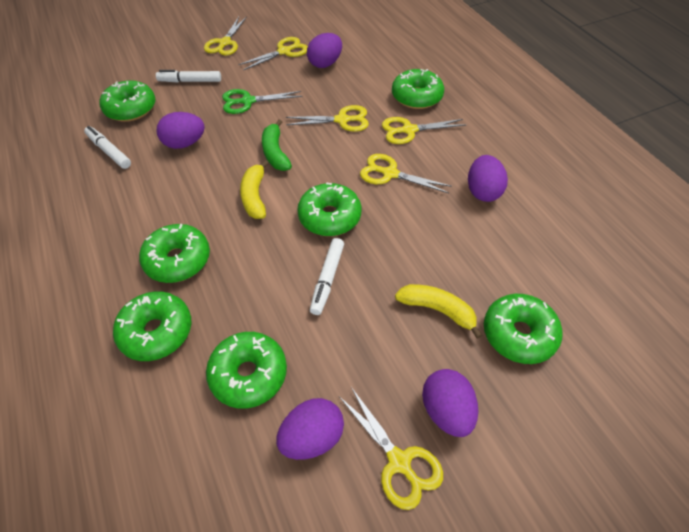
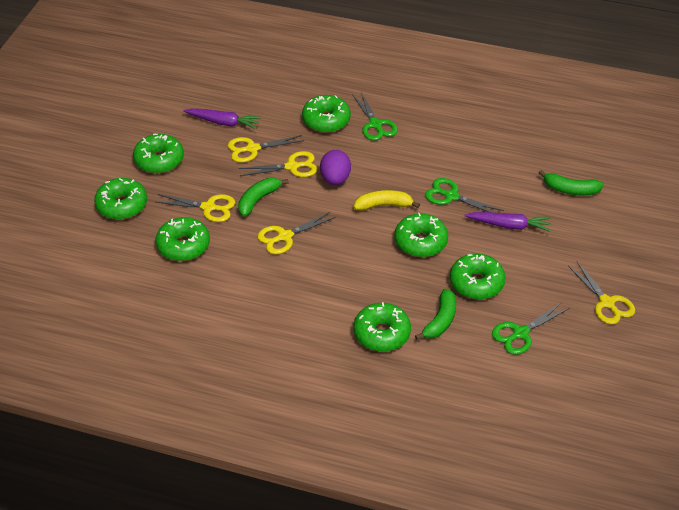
green banana: [262,119,292,171] = 1 -> [238,178,289,217] [415,289,456,340] [539,170,604,195] = 3
green scissors: [222,89,302,114] = 1 -> [352,92,398,141] [425,178,504,212] [492,302,569,355] = 3
purple carrot: none = 0 -> [183,108,261,129] [464,212,551,232] = 2
purple egg: [156,112,205,149] [276,398,344,460] [307,33,342,68] [422,369,479,437] [468,155,508,202] = 5 -> [320,150,351,185] = 1
white marker: [84,126,131,169] [156,70,221,83] [310,238,344,315] = 3 -> none = 0
yellow banana: [240,160,269,219] [395,284,482,339] = 2 -> [354,190,420,211] = 1
yellow scissors: [204,17,247,56] [238,37,308,70] [286,105,369,132] [339,387,443,510] [360,154,452,193] [382,117,466,144] = 6 -> [156,194,235,222] [228,135,305,163] [239,151,317,177] [257,212,336,254] [568,262,635,324] = 5

